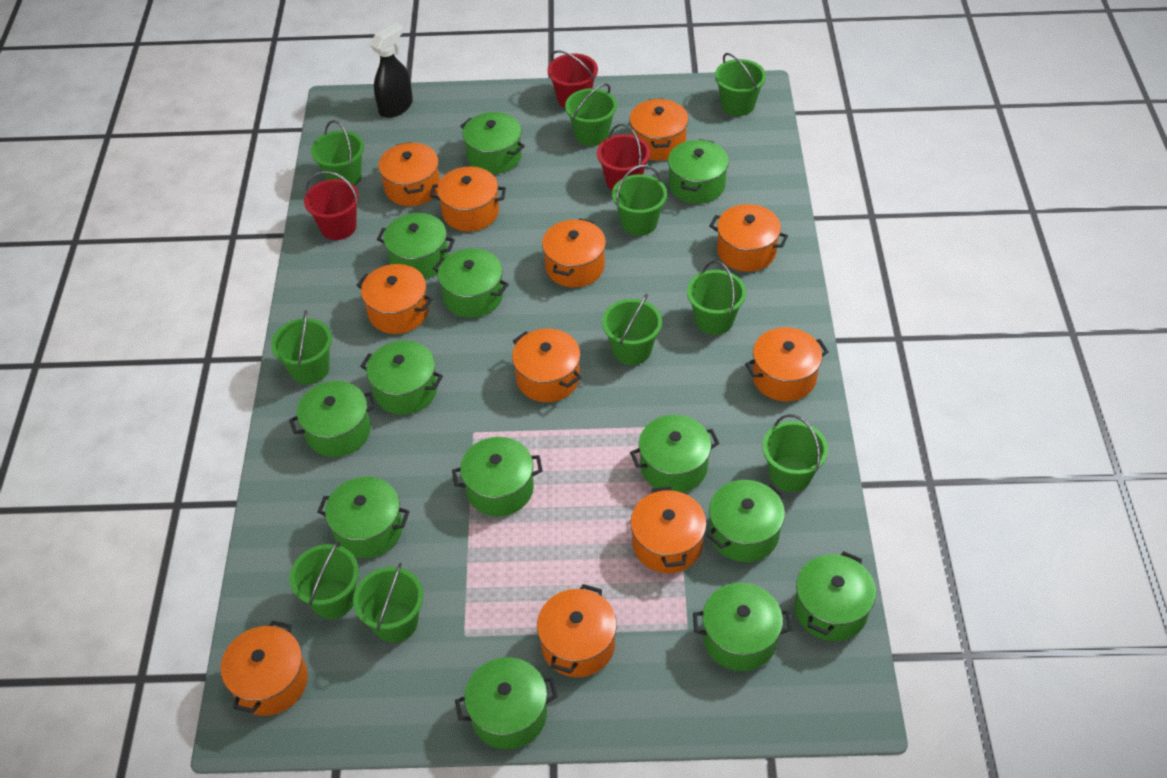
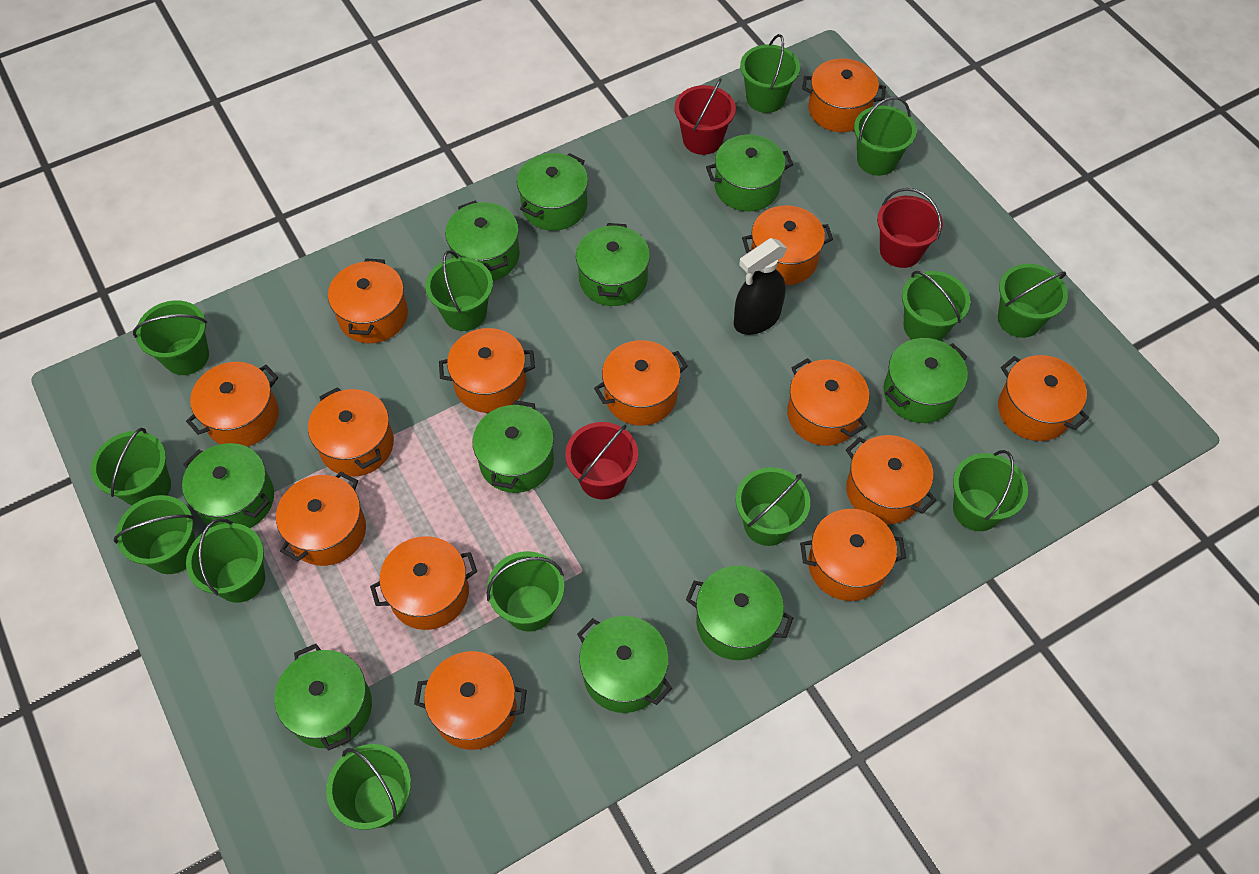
green bucket: [271,310,332,385] [289,541,359,619] [311,120,364,186] [353,563,423,643] [565,83,617,146] [602,294,662,365] [612,165,667,236] [687,261,746,335] [715,53,766,116] [762,414,828,492] = 10 -> [91,428,171,506] [114,495,196,574] [133,300,209,375] [186,518,265,603] [326,744,411,830] [425,250,493,331] [487,551,564,632] [736,467,810,546] [740,34,800,113] [854,97,916,176] [902,271,970,341] [953,450,1028,531] [998,264,1068,338] = 13
green pot: [289,381,377,457] [317,477,410,558] [360,341,443,415] [377,213,455,279] [433,249,509,318] [452,437,543,516] [455,657,558,750] [461,112,525,174] [630,415,719,493] [668,139,729,204] [693,583,792,671] [707,480,785,562] [794,551,876,641] = 13 -> [182,443,274,528] [275,644,372,751] [445,201,520,281] [472,400,554,493] [517,153,588,231] [576,223,650,306] [577,616,672,713] [686,565,793,660] [706,135,793,211] [884,338,968,423] = 10
orange pot: [221,620,308,716] [357,264,433,334] [378,142,440,206] [430,167,506,231] [512,329,581,402] [537,584,617,677] [542,218,606,287] [630,99,688,161] [630,486,707,573] [709,204,788,272] [745,327,829,402] = 11 -> [186,362,279,446] [276,471,366,566] [308,387,394,477] [328,258,408,343] [370,536,477,630] [414,651,527,750] [439,328,535,413] [594,340,688,426] [742,205,833,285] [787,358,869,446] [800,509,906,601] [802,58,886,132] [846,435,937,524] [998,355,1089,441] = 14

